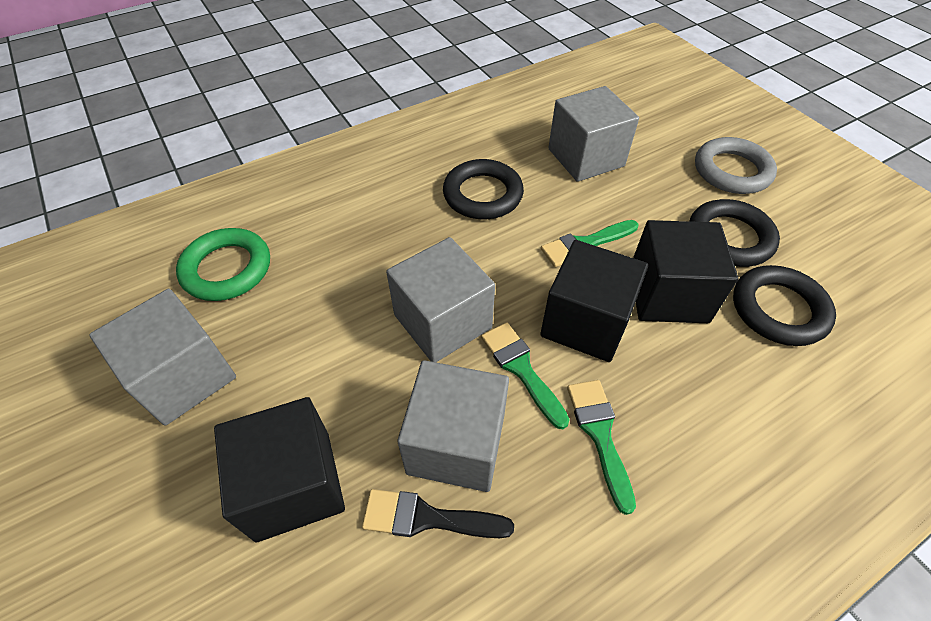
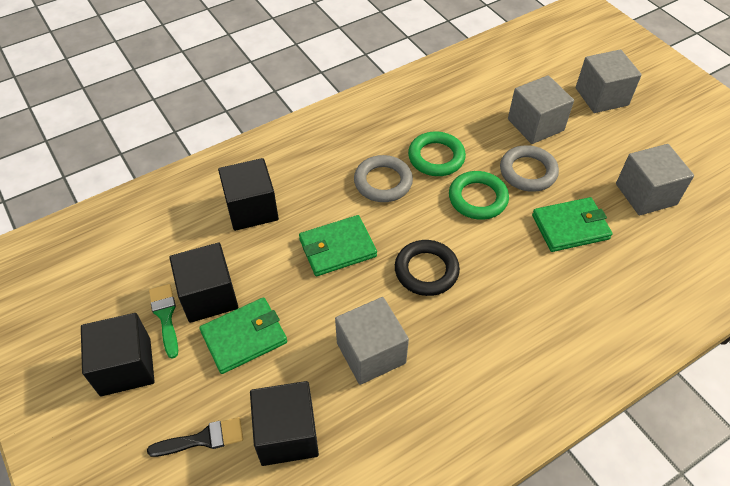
black cube: [214,397,345,542] [540,240,648,362] [633,220,738,323] = 3 -> [81,313,155,396] [169,243,238,323] [218,158,279,231] [250,381,319,466] = 4
black ring: [443,159,524,219] [690,199,780,267] [733,265,836,346] = 3 -> [395,240,460,296] = 1
green brush: [481,322,570,429] [541,220,638,267] [567,380,636,515] = 3 -> [149,284,178,358] = 1
green ring: [176,228,270,301] = 1 -> [408,132,466,176] [449,171,509,220] = 2
green wallet: none = 0 -> [199,297,287,374] [299,215,377,276] [532,197,613,252] = 3
grey ring: [695,137,777,194] = 1 -> [354,155,413,202] [500,145,559,192] = 2

